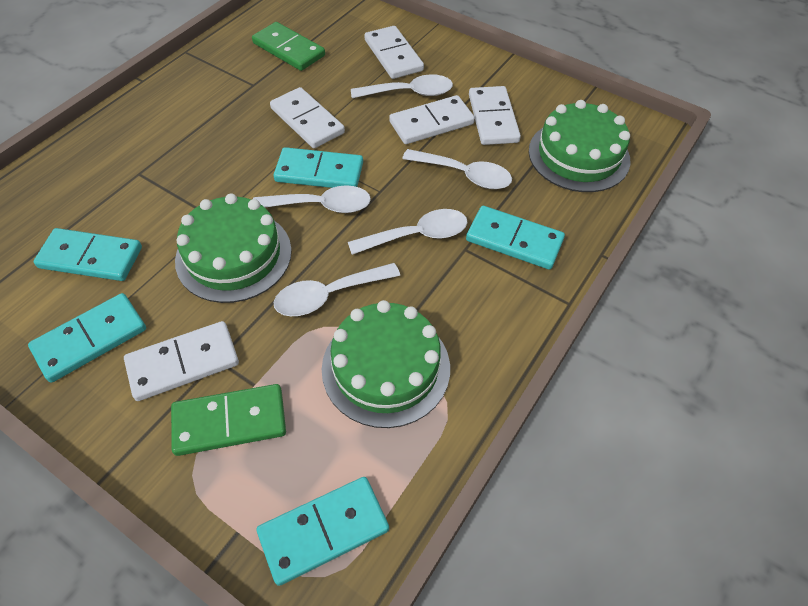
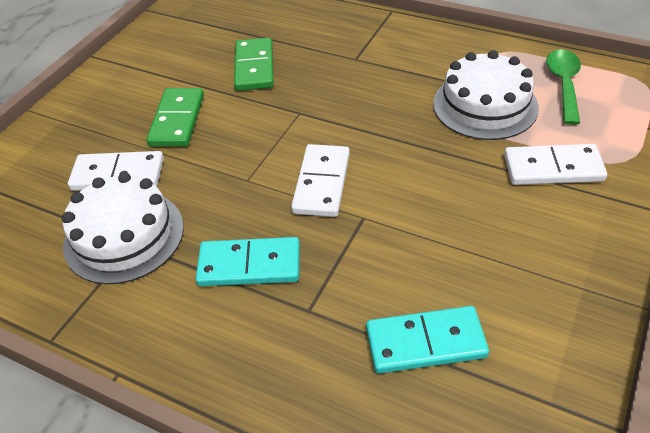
green cake: [175,194,292,303] [322,300,450,428] [529,100,630,192] = 3 -> none = 0
green spoon: none = 0 -> [546,49,581,125] = 1
turquoise domino: [28,293,146,383] [33,228,142,281] [257,477,389,586] [274,147,363,188] [466,206,565,270] = 5 -> [196,237,300,286] [366,306,489,374] = 2
white cake: none = 0 -> [62,172,184,284] [433,50,539,140] = 2
white domino: [124,321,239,401] [270,87,345,148] [364,26,424,79] [389,95,475,144] [469,86,521,145] = 5 -> [68,151,164,191] [291,144,350,217] [504,144,607,185] = 3
white spoon: [253,185,371,213] [274,263,400,316] [348,209,468,255] [351,74,453,98] [402,149,512,189] = 5 -> none = 0

